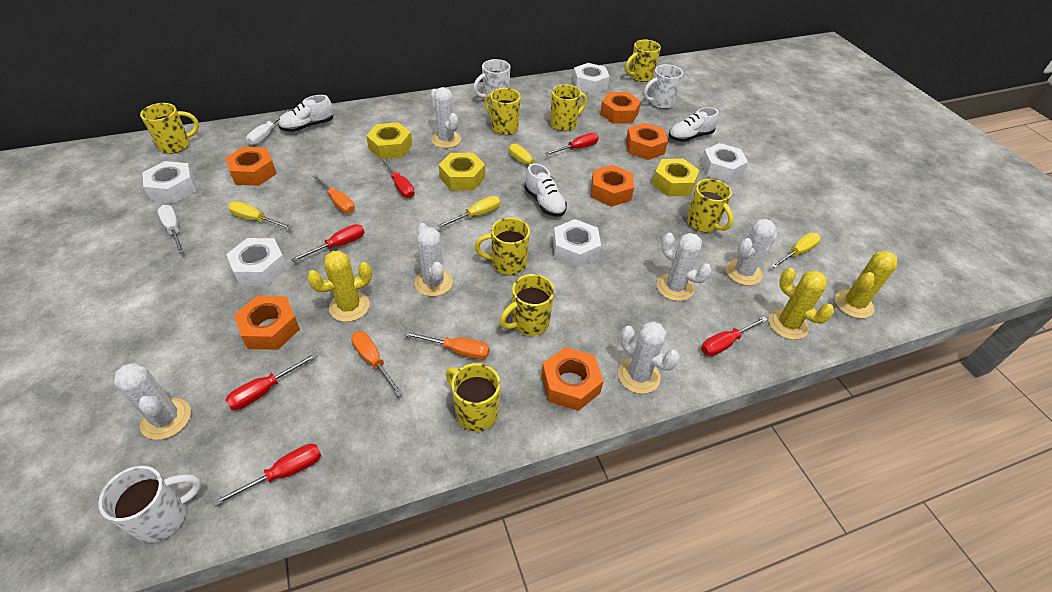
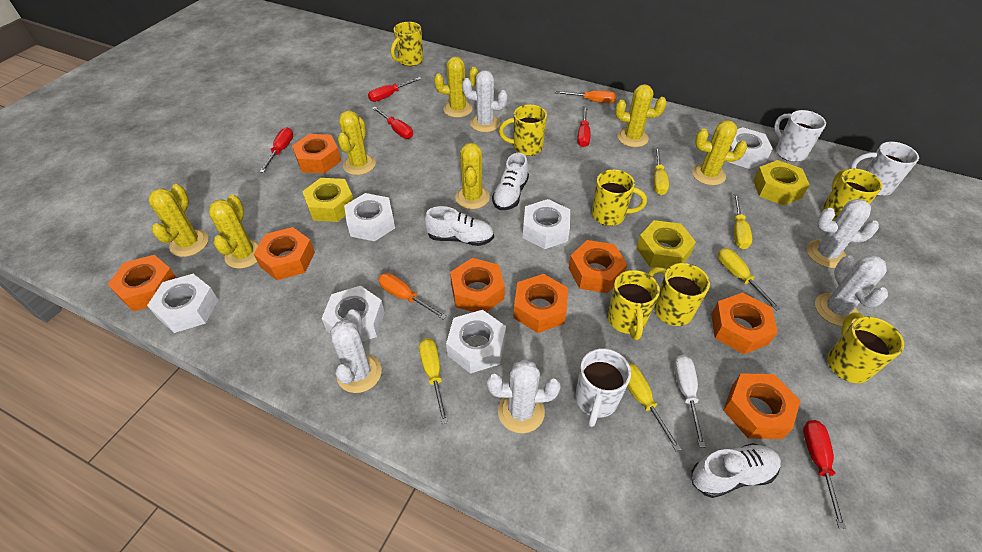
orange nut: [225,147,277,186] [234,296,300,350] [541,347,603,411] [591,165,634,207] [600,92,641,124] [626,123,668,160] = 6 -> [107,255,177,312] [254,227,315,280] [292,134,341,173] [450,258,505,312] [513,274,568,333] [569,240,627,293] [711,292,778,354] [723,373,800,439] = 8
orange screwdriver: [313,174,355,213] [351,331,403,397] [404,331,490,360] = 3 -> [378,273,447,320] [555,90,616,103] = 2
red screwdriver: [213,444,321,507] [226,353,318,410] [291,224,364,262] [381,158,415,198] [544,133,599,156] [701,317,767,356] = 6 -> [260,128,293,173] [368,77,422,102] [372,107,413,139] [577,106,590,147] [803,420,846,529] = 5
white cactus: [114,363,191,440] [415,223,453,297] [430,87,461,148] [618,321,680,394] [657,233,711,301] [726,219,778,286] = 6 -> [330,309,382,393] [462,70,508,132] [487,360,561,433] [807,199,879,268] [815,255,888,326] = 5
white nut: [142,161,197,203] [226,238,288,286] [553,219,601,268] [573,63,610,94] [701,143,748,182] = 5 -> [147,274,218,333] [321,286,385,342] [344,193,395,241] [446,310,506,373] [523,199,570,249] [729,127,773,169] = 6
white screwdriver: [158,205,184,254] [246,109,291,145] = 2 -> [674,355,706,447] = 1
yellow cactus: [307,251,372,322] [769,268,834,340] [835,251,898,318] = 3 -> [149,184,208,257] [209,194,260,269] [338,111,376,175] [434,57,478,118] [455,143,490,209] [615,84,666,147] [692,120,747,185] = 7
yellow mug: [140,103,199,154] [446,363,500,432] [475,217,530,275] [484,88,521,135] [500,274,555,336] [550,84,587,131] [625,40,661,82] [687,179,733,232] = 8 -> [391,22,423,66] [499,104,547,156] [592,169,647,226] [607,270,660,340] [648,263,710,326] [822,169,882,221] [827,313,904,383] = 7
yellow screwdriver: [228,201,292,229] [437,196,501,228] [509,144,554,179] [771,232,821,268] = 4 -> [419,338,448,424] [627,363,681,452] [654,147,669,195] [718,248,781,311] [734,193,752,249] = 5

